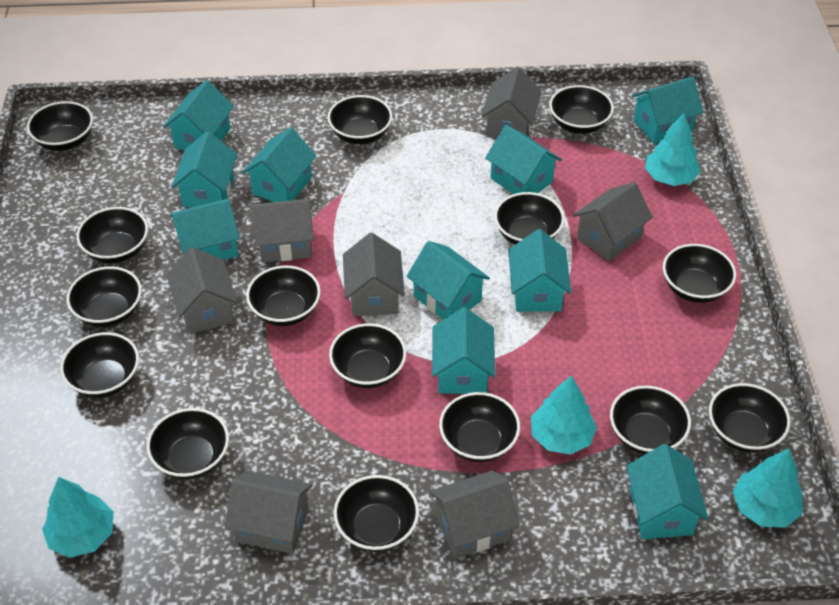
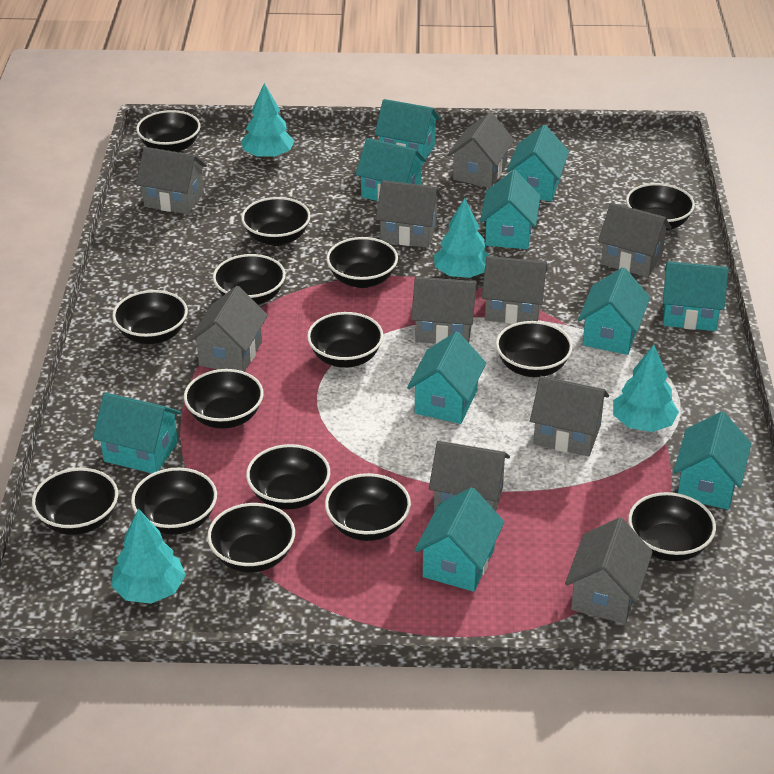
grey house: [166,247,237,334] [225,471,312,554] [251,199,314,263] [343,233,405,316] [429,470,520,559] [481,67,542,138] [573,182,653,261] = 7 -> [136,147,207,214] [189,286,268,372] [376,180,442,248] [411,277,478,344] [429,441,510,512] [447,112,514,188] [482,256,548,324] [530,376,609,457] [565,517,653,624] [598,203,671,277] = 10

